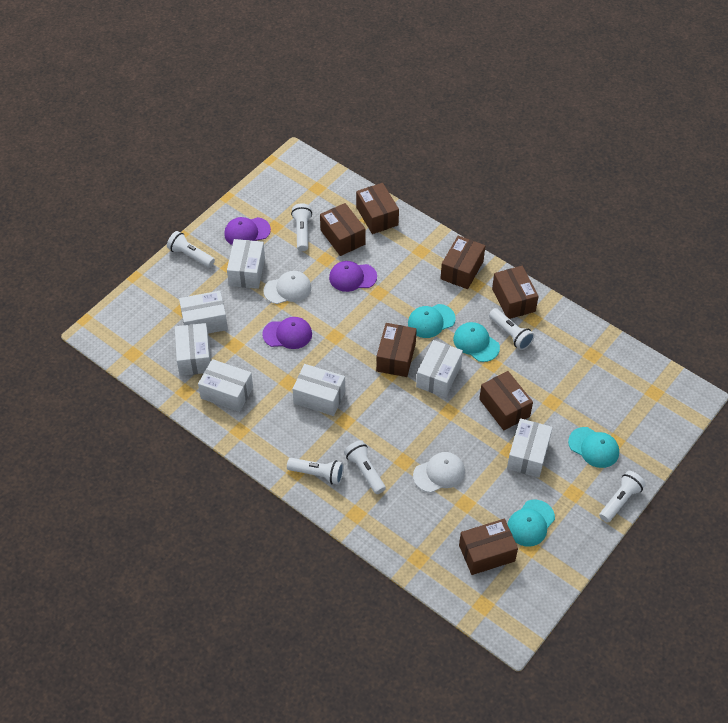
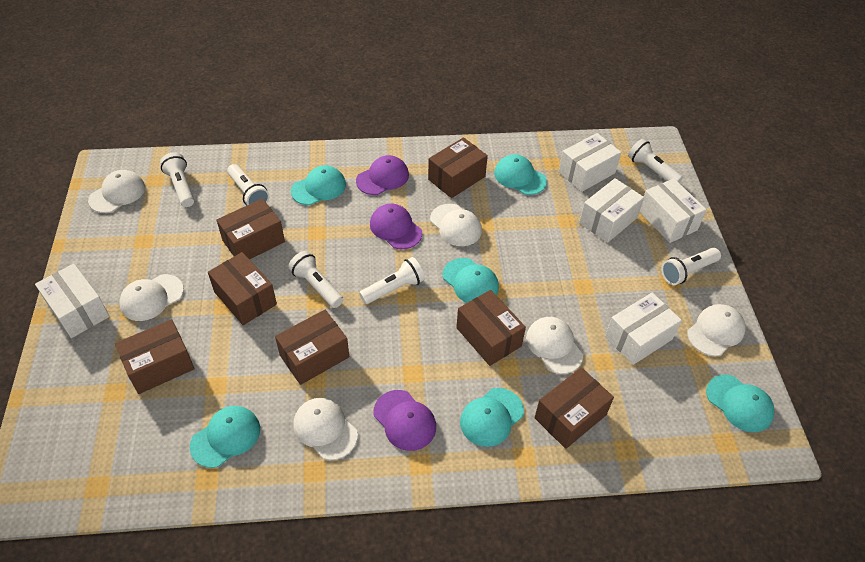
turquoise cap: [408,304,456,338] [453,322,500,362] [507,500,555,546] [568,427,619,468] = 4 -> [190,406,260,468] [291,165,346,205] [443,258,499,303] [460,388,524,447] [494,154,547,195] [706,375,775,432] = 6
white box: [175,323,211,376] [179,291,228,334] [198,359,253,412] [227,239,265,289] [292,364,345,416] [416,340,463,398] [507,418,553,478] = 7 -> [35,263,110,338] [558,133,621,192] [579,178,644,243] [605,292,682,365] [640,178,707,243] = 5
white cap: [263,271,311,304] [413,452,465,493] = 2 -> [88,170,145,213] [119,274,184,321] [294,398,358,460] [430,204,482,246] [526,317,583,374] [688,304,746,356] = 6

